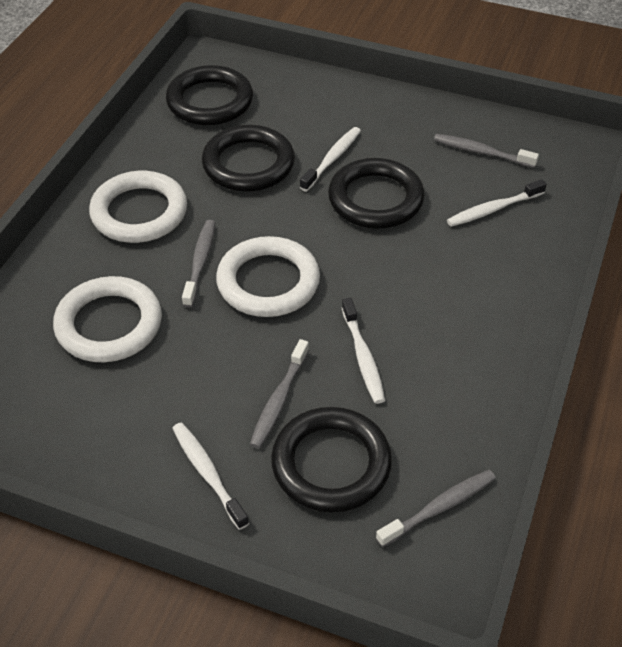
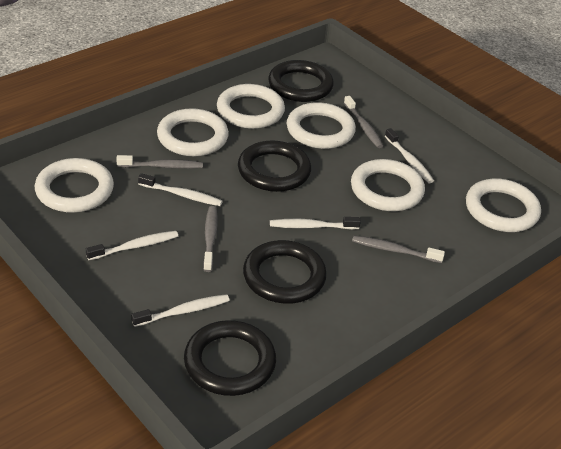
white ring: [53,276,162,362] [89,171,187,243] [216,236,320,317] = 3 -> [35,158,114,213] [157,108,229,156] [217,84,285,129] [287,102,356,149] [351,159,425,211] [466,178,541,232] = 6
white toothbrush: [172,422,249,530] [300,127,361,191] [342,298,385,404] [447,179,547,227] = 4 -> [86,231,178,260] [131,294,230,327] [138,173,223,206] [270,217,361,230] [385,128,434,183] = 5

